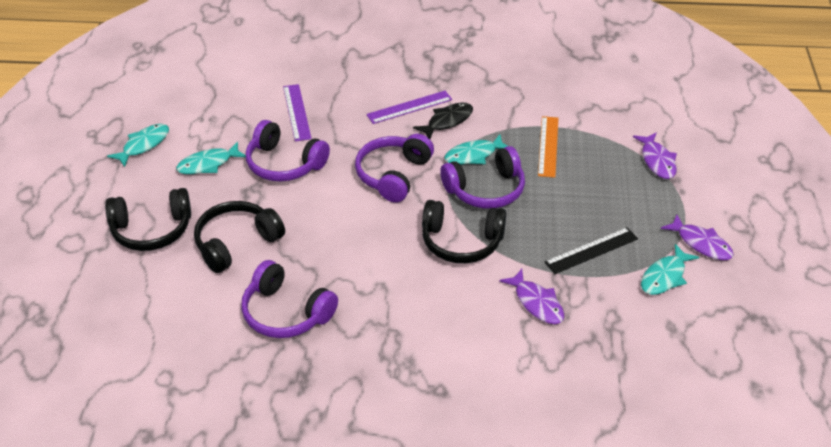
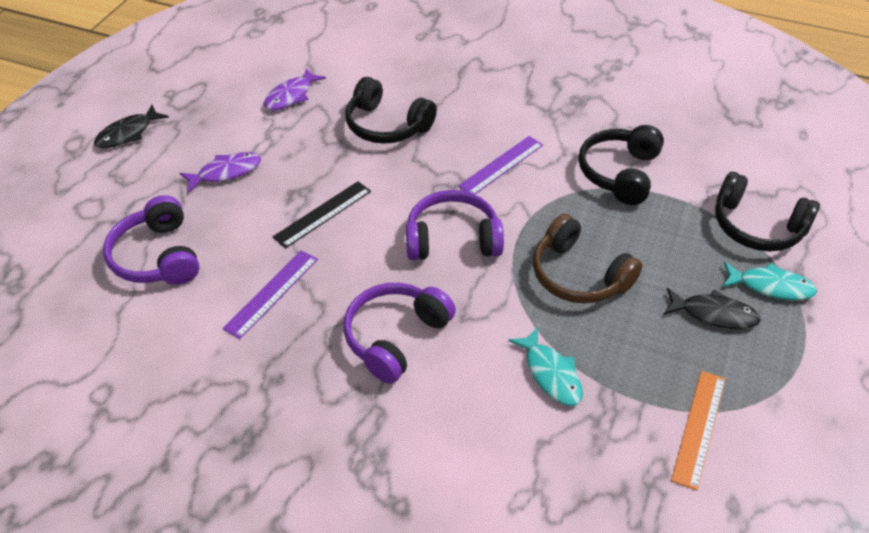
black fish: [413,103,473,139] = 1 -> [94,105,169,148] [664,288,761,329] = 2
brown headphones: none = 0 -> [533,214,642,304] = 1
purple fish: [499,269,564,324] [633,132,677,179] [661,215,734,260] = 3 -> [180,152,261,193] [264,68,326,111] = 2
purple headphones: [241,260,338,338] [246,120,330,182] [355,134,434,202] [440,146,525,209] = 4 -> [103,195,200,285] [343,283,456,384] [406,190,504,260] = 3
turquoise fish: [107,124,169,167] [176,142,246,174] [444,134,508,165] [641,244,699,295] = 4 -> [508,327,583,406] [722,262,817,300] = 2

